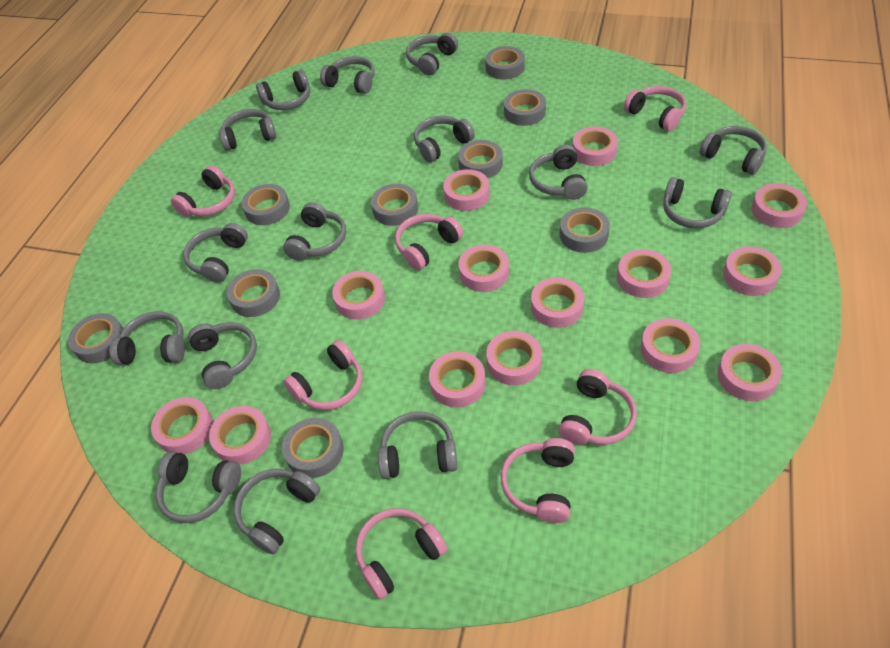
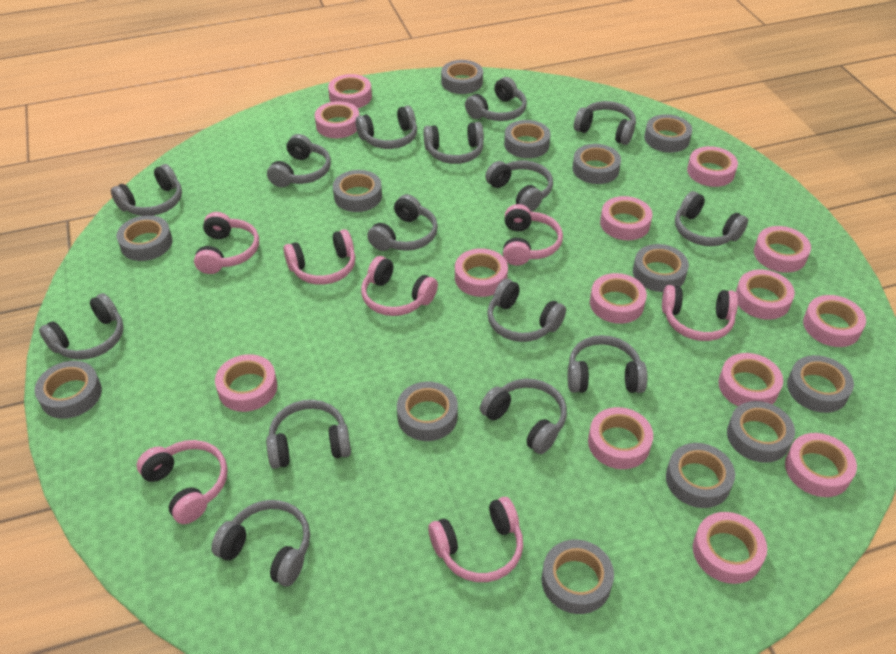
grey tape: [68,313,124,363] [227,269,280,317] [242,184,290,225] [282,418,344,478] [371,184,418,226] [458,140,503,178] [485,46,525,80] [504,89,546,126] [560,207,610,253] = 9 -> [35,361,102,419] [117,215,172,261] [333,170,382,212] [397,382,458,441] [441,60,483,94] [504,120,551,158] [541,540,614,614] [572,144,621,184] [633,244,689,292] [644,114,692,153] [666,443,735,508] [727,401,795,463] [787,355,854,413] = 13

